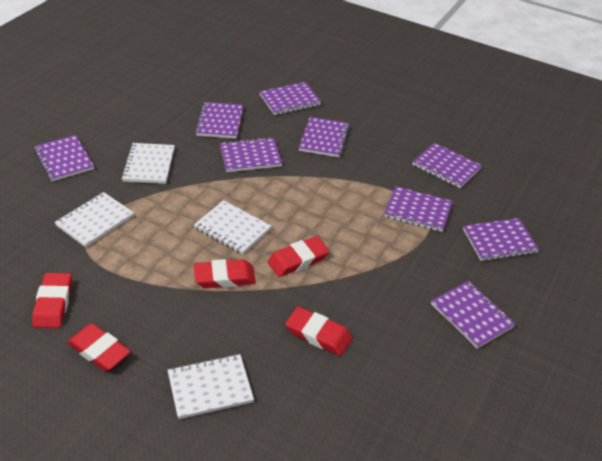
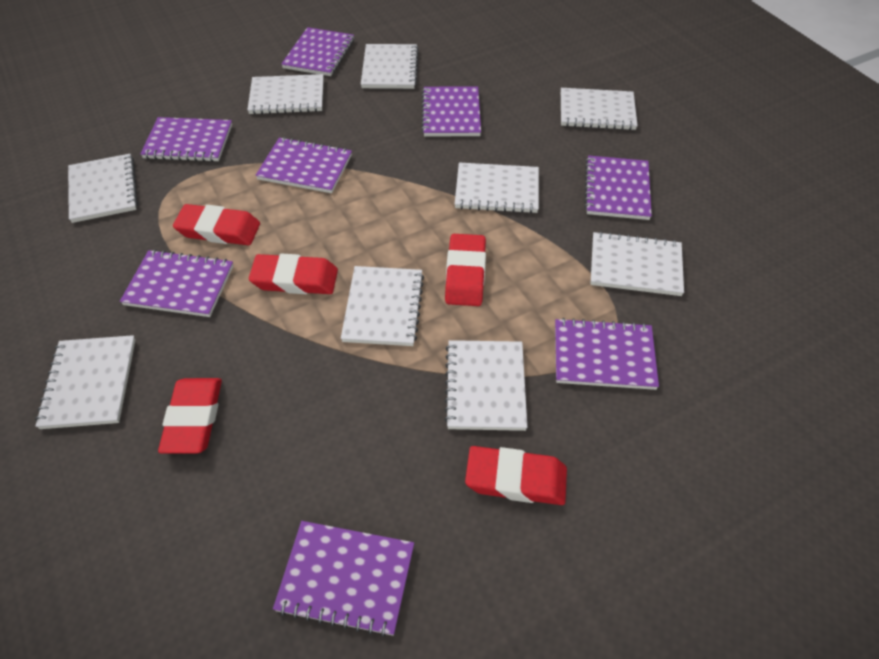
purple notebook: [34,135,94,181] [195,102,243,139] [220,137,282,172] [259,82,321,115] [299,117,349,157] [384,186,453,232] [412,143,482,188] [431,281,515,348] [463,218,539,261] = 9 -> [120,250,233,317] [140,117,232,162] [256,137,352,193] [273,521,414,637] [281,27,354,76] [421,86,481,136] [555,318,659,390] [584,155,652,220] = 8
white notebook: [54,192,134,247] [121,143,175,184] [168,354,254,419] [194,200,271,255] = 4 -> [35,335,135,429] [68,154,138,223] [247,74,324,114] [341,266,424,346] [361,44,419,89] [444,340,527,431] [455,162,539,213] [561,88,638,130] [590,231,684,296] = 9

